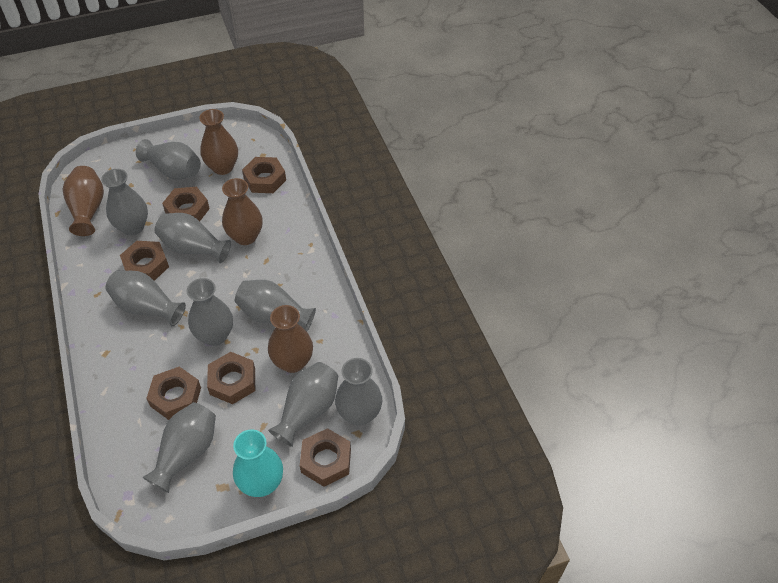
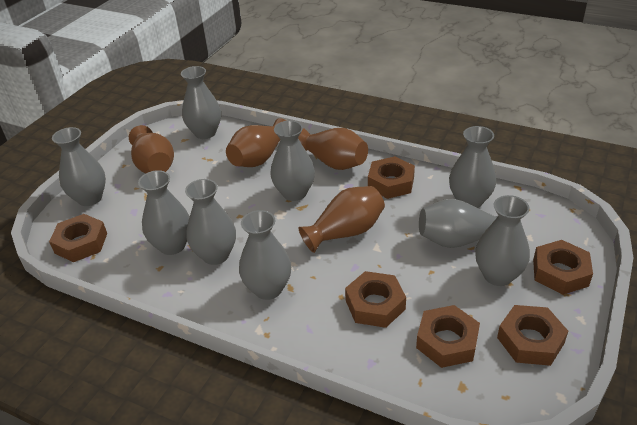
turquoise vase: [233,429,283,497] = 1 -> none = 0

